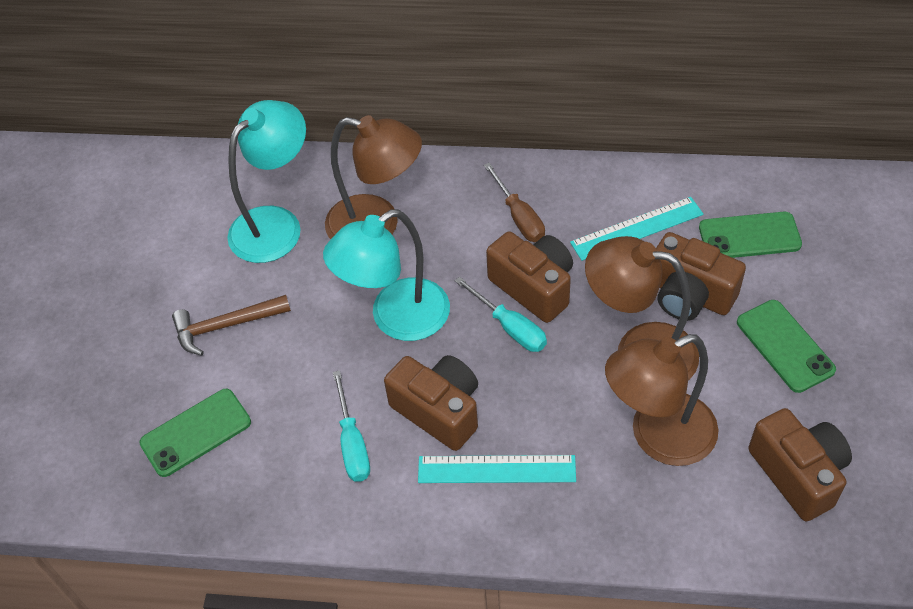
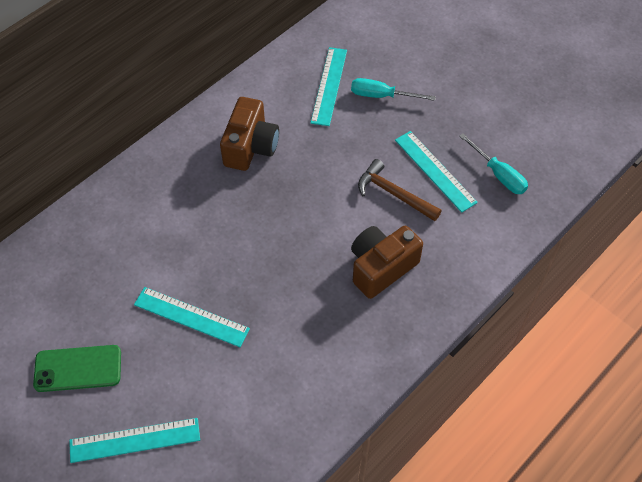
brown camera: [384,355,478,451] [486,231,573,323] [656,232,746,321] [748,408,852,522] = 4 -> [220,97,279,171] [351,226,423,299] = 2
brown lamp: [325,115,422,239] [585,236,699,380] [605,334,718,466] = 3 -> none = 0
brown screwdriver: [484,163,545,242] = 1 -> none = 0
green phone: [140,389,251,477] [699,212,802,258] [737,300,836,393] = 3 -> [33,345,121,392] = 1
turquoise lamp: [227,100,306,263] [323,209,450,341] = 2 -> none = 0
turquoise ruler: [418,455,576,483] [570,197,703,261] = 2 -> [69,418,200,463] [134,287,250,347] [310,47,347,126] [395,131,478,213] = 4

